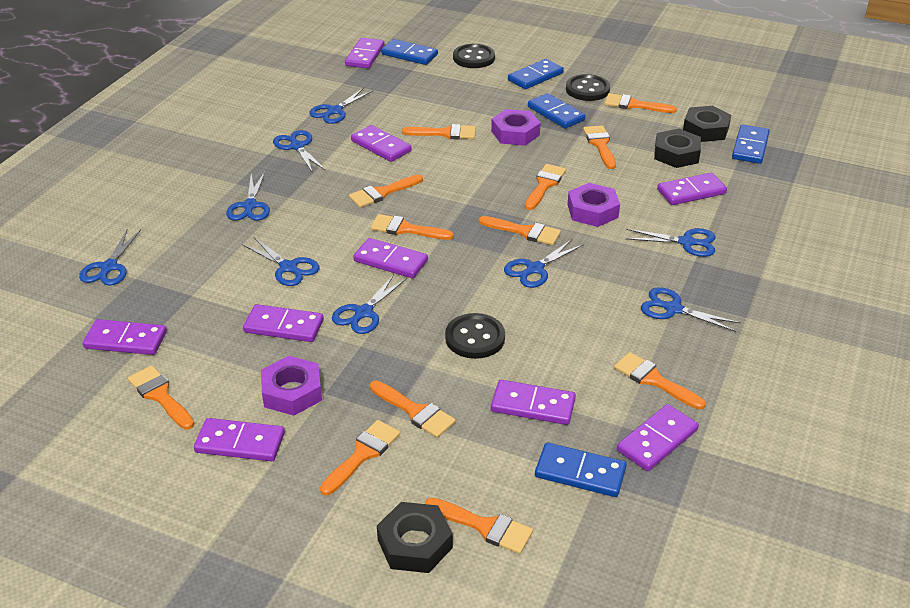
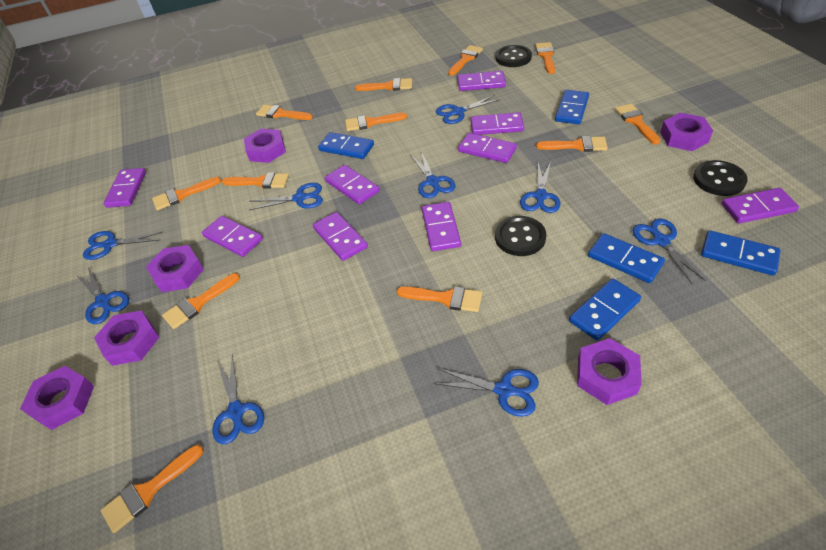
black nut: [377,502,453,573] [654,129,701,168] [683,106,731,142] = 3 -> none = 0
purple nut: [261,356,322,416] [491,109,540,146] [567,183,620,227] = 3 -> [20,366,94,430] [94,310,159,366] [146,245,204,292] [244,129,286,163] [577,338,642,405] [660,113,713,151] = 6

